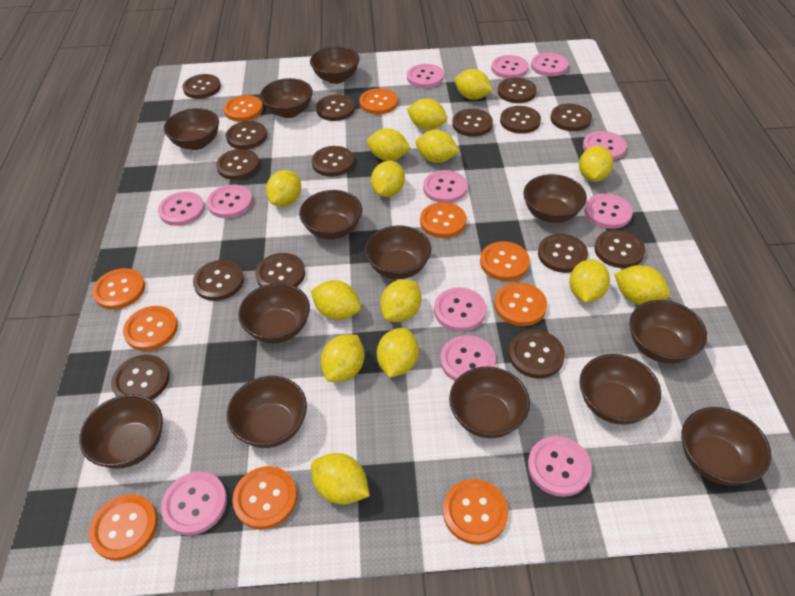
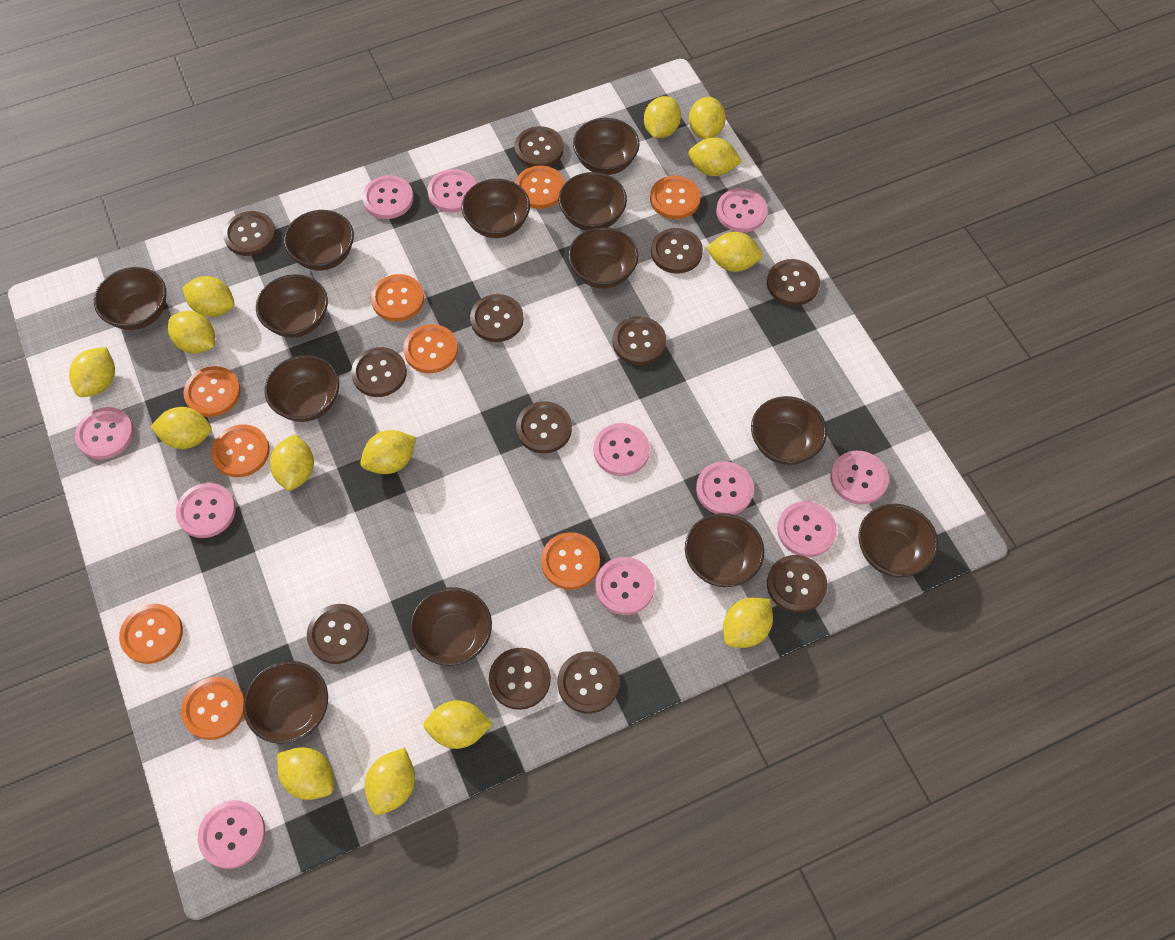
brown button: [111,355,170,400] [182,74,221,99] [193,260,244,301] [216,149,259,180] [226,121,267,149] [255,253,305,287] [312,146,354,177] [316,94,355,121] [452,109,493,137] [498,78,537,103] [500,106,541,134] [509,330,565,378] [538,234,588,273] [551,104,592,131] [594,230,645,268] = 15 -> [223,211,276,256] [307,604,369,664] [351,347,407,397] [470,294,524,342] [489,648,551,710] [514,126,564,167] [516,401,572,453] [558,652,619,713] [613,316,666,365] [651,228,703,274] [767,259,820,306] [767,555,827,613] = 12
orange button: [89,494,158,561] [92,268,145,310] [123,306,178,351] [223,95,263,122] [233,466,297,530] [359,88,398,115] [420,202,466,238] [443,479,508,545] [480,241,530,281] [495,282,547,326] = 10 -> [119,604,183,664] [181,677,244,740] [184,366,241,417] [211,424,270,477] [371,274,424,321] [403,324,458,373] [515,165,565,209] [541,532,600,590] [650,176,701,219] = 9
pink button: [158,192,205,226] [161,471,227,535] [207,185,252,218] [407,64,444,88] [423,170,468,203] [434,287,486,332] [440,335,496,381] [491,55,529,79] [528,436,592,497] [531,53,569,76] [583,131,627,160] [585,193,633,229] = 12 -> [75,407,134,459] [176,483,236,538] [198,800,265,869] [362,175,413,219] [427,169,477,213] [593,423,650,476] [595,557,655,615] [696,461,754,515] [716,188,768,232] [777,501,837,557] [830,451,889,505] = 11

